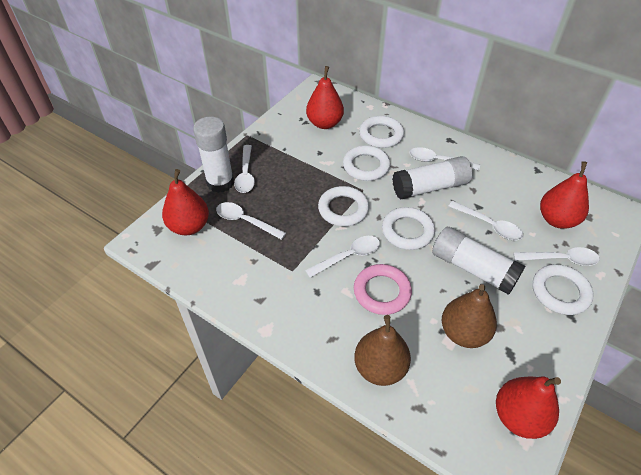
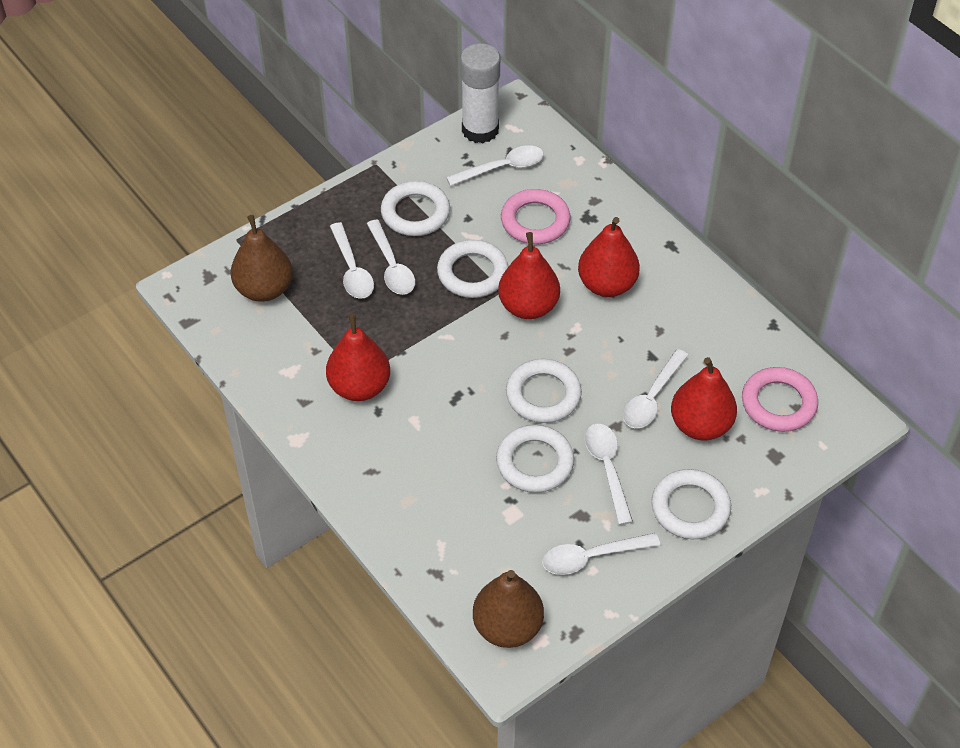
pink ring: [354,264,412,315] = 1 -> [501,189,570,244] [742,367,818,432] = 2
white glue stick: [193,116,234,193] [392,156,472,200] [432,227,525,295] = 3 -> [460,43,500,143] = 1

